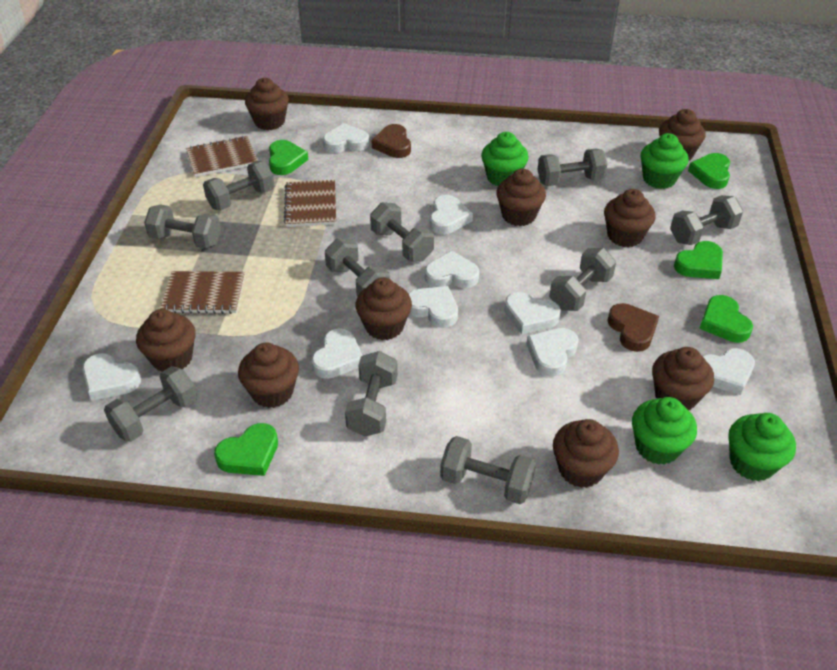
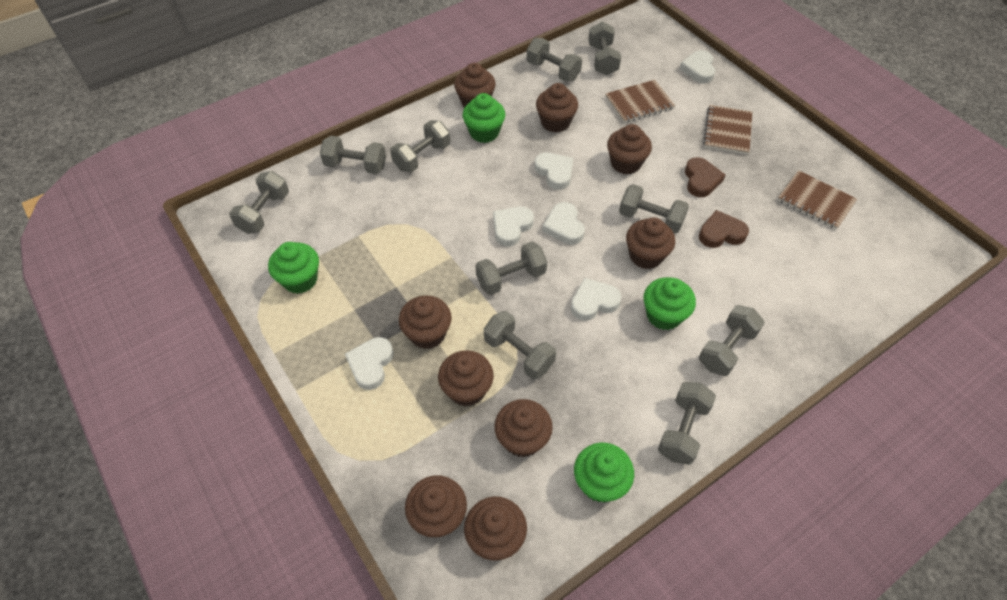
green heart: [214,423,278,476] [269,140,308,175] [674,241,723,279] [688,153,730,189] [699,295,753,343] = 5 -> none = 0
white heart: [83,353,141,401] [311,328,363,379] [323,123,369,153] [408,286,458,328] [425,251,479,288] [430,195,473,234] [504,292,561,334] [527,328,579,377] [703,348,755,395] = 9 -> [345,337,394,390] [493,207,534,247] [535,153,573,190] [542,202,585,245] [571,278,621,321] [679,50,715,84] = 6

